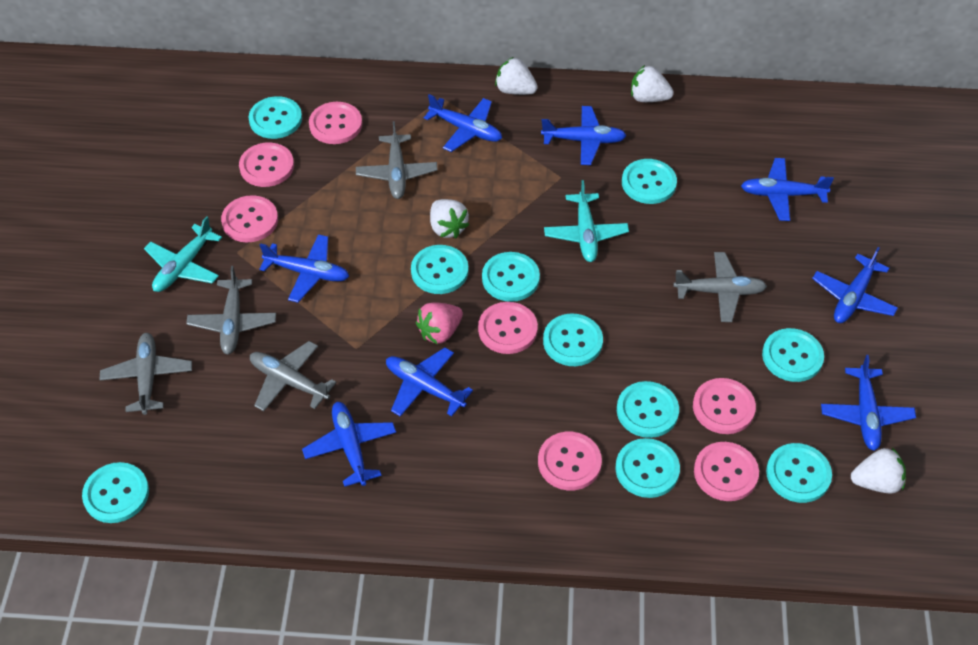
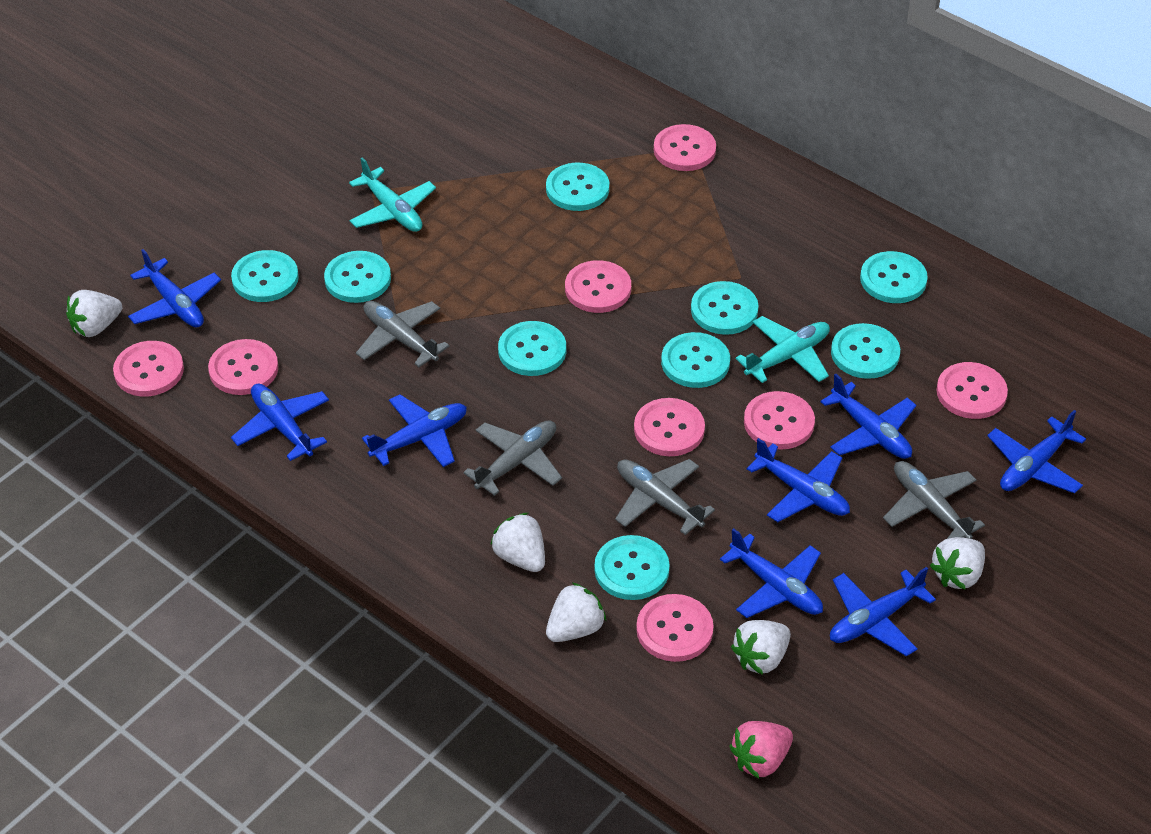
grey plane: [100,333,192,415] [186,266,276,355] [250,341,336,411] [356,121,438,199] [673,252,767,322] = 5 -> [356,301,450,367] [463,420,562,496] [615,459,715,535] [883,461,985,539] = 4
pink button: [221,195,278,242] [239,142,294,187] [309,102,362,144] [478,302,538,354] [538,432,602,491] [693,378,756,434] [694,442,759,501] = 7 -> [113,341,184,396] [208,339,278,395] [565,260,631,313] [634,398,705,456] [636,594,714,662] [654,124,716,171] [744,391,815,450] [936,362,1008,419] = 8
turquoise button: [82,462,149,523] [249,96,302,139] [411,245,469,294] [482,252,540,302] [543,313,603,366] [615,438,680,498] [617,381,679,438] [622,159,677,204] [762,328,824,382] [766,443,832,503] = 10 -> [231,250,299,302] [324,251,391,303] [498,321,566,376] [546,163,609,211] [594,535,670,600] [661,332,730,388] [691,281,759,335] [831,323,900,379] [860,251,928,303] = 9
white strawberry: [430,199,470,238] [495,57,538,95] [631,65,674,102] [851,448,906,493] = 4 -> [66,290,122,337] [490,513,545,572] [546,583,606,642] [731,620,791,675] [929,537,985,590] = 5

